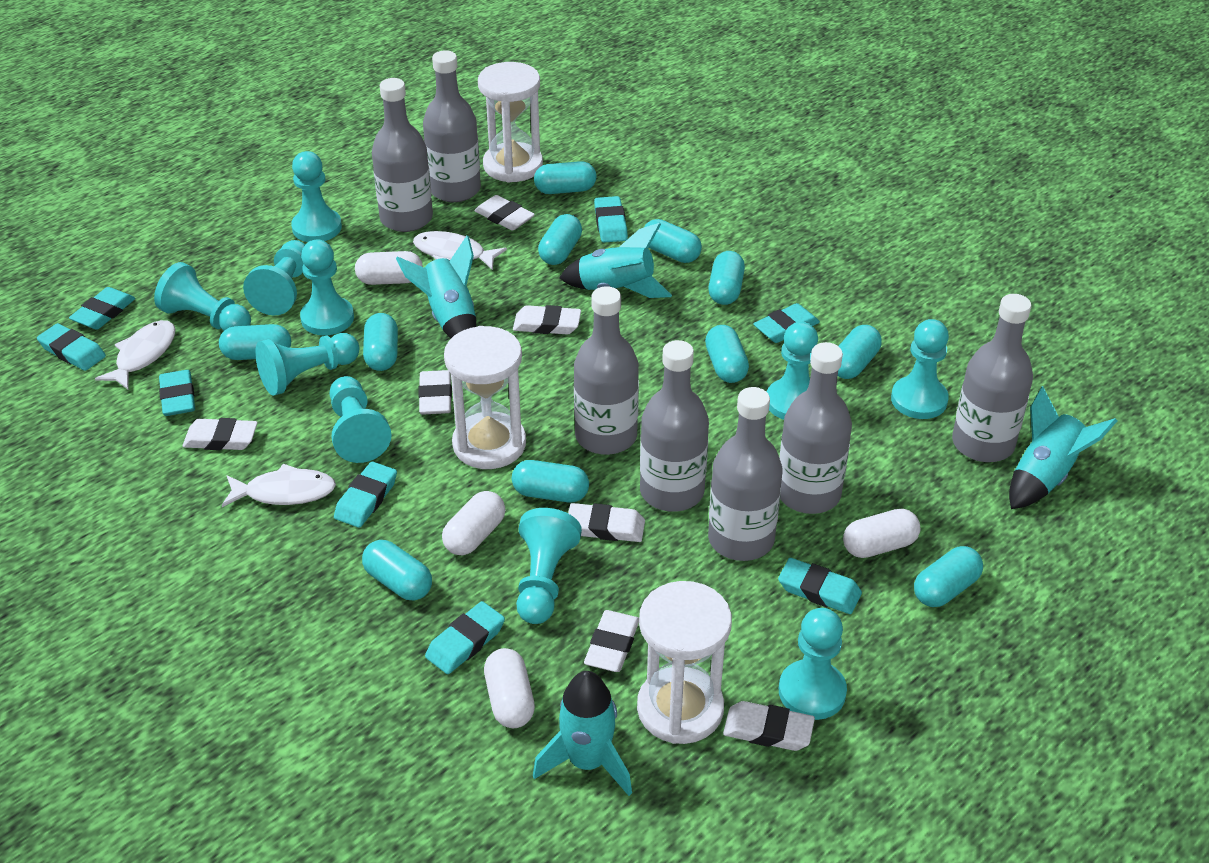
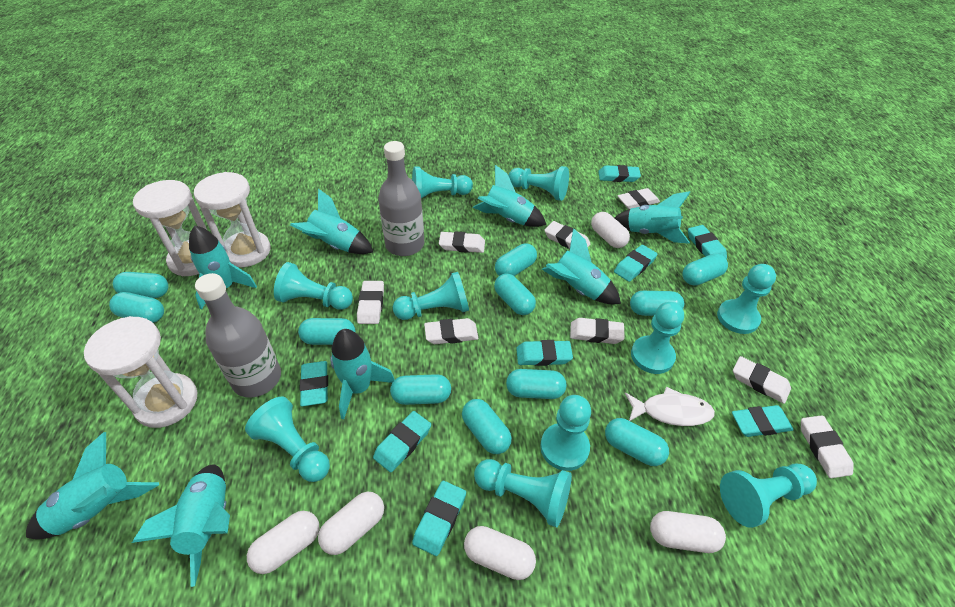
grey bottle: [372,78,433,232] [423,50,481,202] [574,286,639,455] [640,340,709,512] [708,387,782,561] [779,342,852,514] [952,294,1033,462] = 7 -> [195,273,281,398] [378,141,424,256] = 2
turquoise rocket: [396,235,476,338] [533,671,632,796] [559,223,672,298] [1009,386,1117,509] = 4 -> [26,432,159,539] [132,464,230,587] [189,226,257,309] [290,189,373,254] [330,329,395,419] [473,165,546,227] [542,228,621,304] [615,191,690,244] = 8
white capsule: [355,251,423,285] [442,491,505,555] [484,648,535,728] [843,509,920,558] = 4 -> [247,511,319,574] [318,492,384,555] [464,526,536,580] [591,212,630,248] [650,511,726,553] = 5
white eraser: [182,418,258,450] [418,370,452,415] [474,195,535,231] [513,305,581,334] [568,503,645,542] [584,610,639,672] [723,701,815,751] = 7 -> [357,281,384,324] [424,318,478,344] [439,231,485,253] [544,221,590,249] [570,318,625,344] [618,188,660,209] [733,356,791,404] [801,415,854,478] = 8
white fish: [95,320,175,389] [222,464,336,507] [413,231,507,270] = 3 -> [625,386,715,426] = 1

